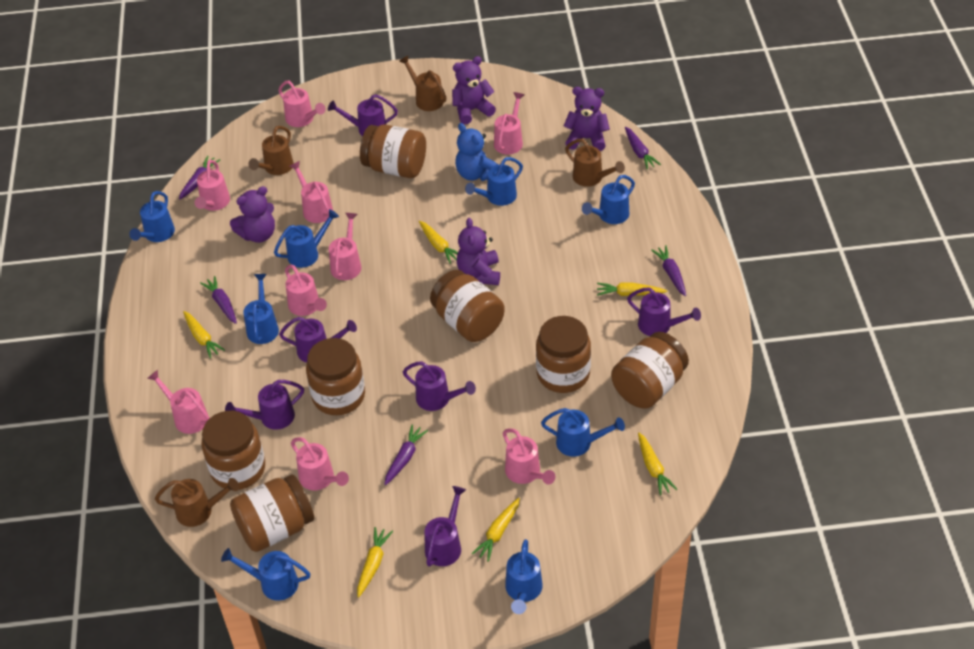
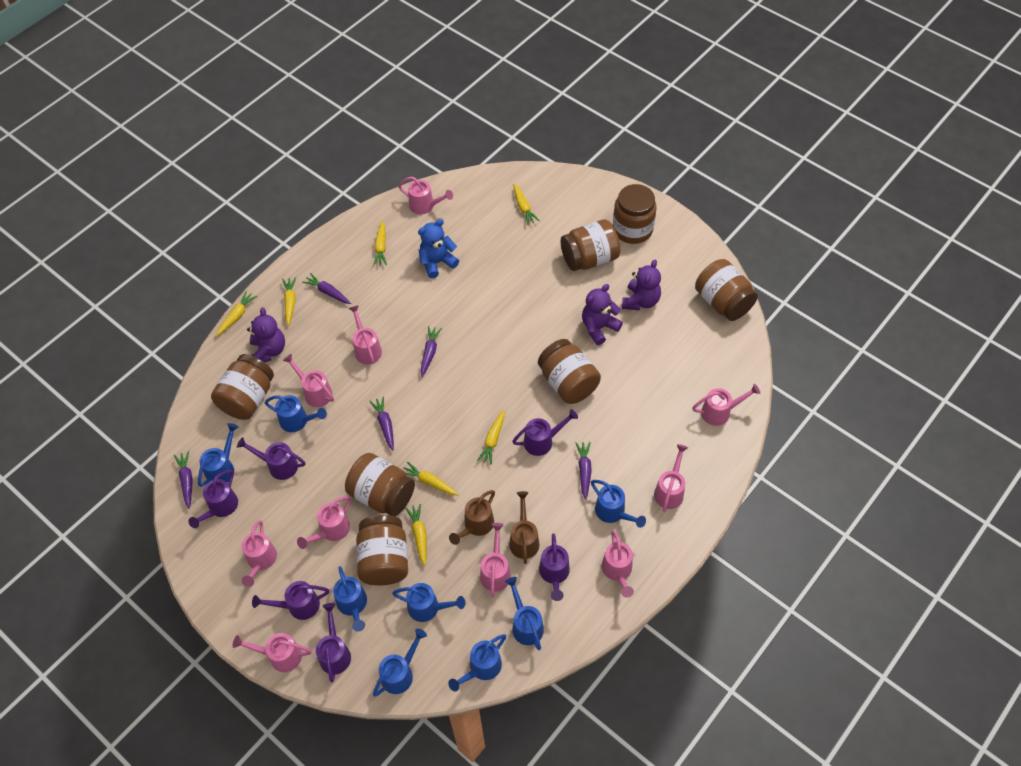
brown watering can: [155,478,239,527] [248,126,294,175] [399,56,446,111] [565,139,625,187] = 4 -> [449,490,495,545] [509,491,539,564] = 2
pink watering can: [147,370,210,434] [194,160,230,211] [278,81,326,127] [285,265,327,316] [289,161,333,223] [291,437,349,490] [329,213,362,280] [494,92,524,155] [503,428,555,484] = 9 -> [232,633,312,672] [242,521,277,587] [283,354,334,407] [297,496,351,549] [348,305,382,364] [398,177,453,214] [480,523,511,597] [602,531,634,598] [654,444,688,512] [692,384,760,426] = 10
purple teddy bear: [230,186,275,243] [452,56,496,124] [457,218,500,285] [564,87,610,151] = 4 -> [247,307,285,363] [582,284,623,345] [622,260,661,310] = 3
yellow carrot: [183,311,225,359] [357,527,393,598] [419,221,458,264] [472,498,520,562] [597,282,667,296] [638,433,678,495] = 6 -> [216,291,257,336] [282,277,296,326] [373,221,387,266] [403,461,459,495] [405,504,427,566] [477,410,504,465] [513,184,540,225] = 7

